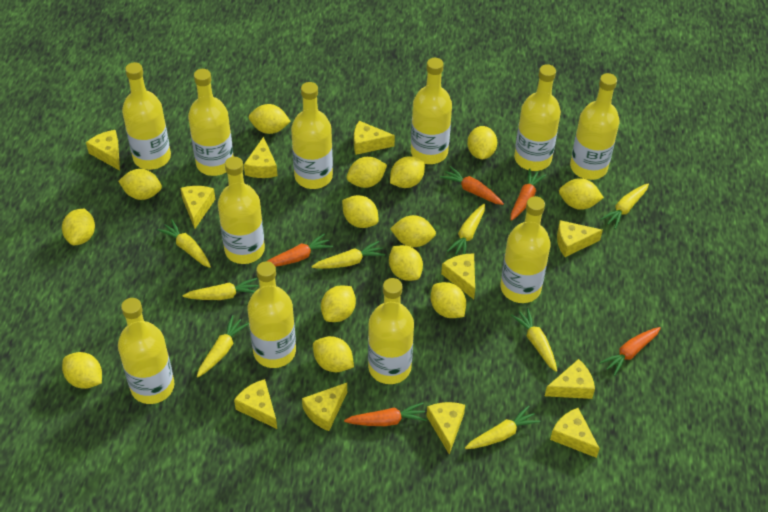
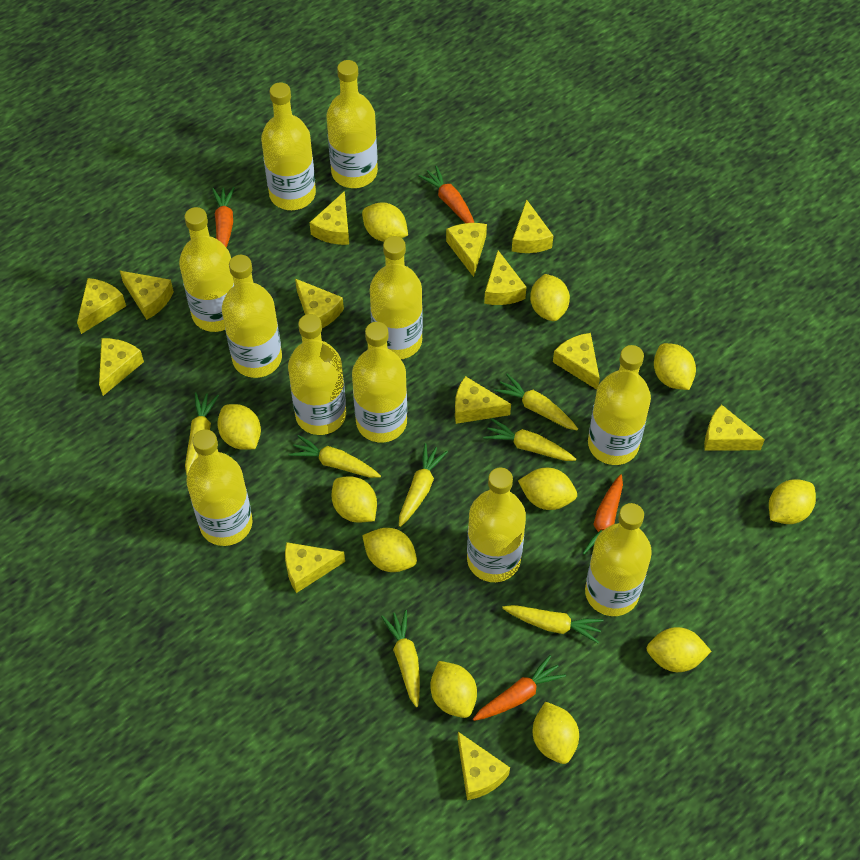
orange carrot: [267,233,333,267] [344,402,427,426] [440,166,504,205] [510,169,546,221] [599,327,661,376] = 5 -> [212,187,235,248] [418,166,474,223] [473,655,566,721] [583,474,623,554] = 4
yellow carrot: [157,219,211,268] [182,278,258,300] [197,315,249,378] [312,241,385,269] [447,204,485,255] [465,405,540,449] [511,308,557,372] [600,184,649,229] = 8 -> [185,392,219,475] [289,435,381,478] [381,610,420,707] [399,443,448,527] [483,418,576,461] [494,374,578,430] [502,605,604,643] = 7
yellow cheese: [86,130,120,171] [180,186,215,228] [234,379,277,429] [244,137,278,178] [302,383,347,431] [354,121,395,155] [426,402,465,455] [441,254,475,299] [545,359,595,399] [550,408,600,458] [557,220,603,257] = 11 -> [77,278,126,334] [99,338,144,396] [119,270,174,320] [285,542,345,593] [295,279,344,328] [310,191,349,245] [446,223,487,277] [455,376,511,424] [458,732,510,800] [484,250,526,305] [512,199,553,253] [553,333,600,390] [704,404,765,451] = 13
yellow lemon: [62,209,95,245] [62,352,102,389] [118,169,162,200] [249,104,291,134] [313,336,354,372] [321,285,356,322] [342,195,379,228] [347,157,387,188] [389,245,423,281] [390,156,425,188] [390,215,436,247] [431,282,466,318] [467,126,497,159] [559,178,604,210] = 14 -> [217,404,261,450] [331,476,377,523] [362,202,408,242] [362,528,417,572] [431,661,477,718] [518,468,577,510] [530,274,570,321] [533,701,579,764] [646,627,711,672] [654,343,696,390] [769,479,816,524] = 11

